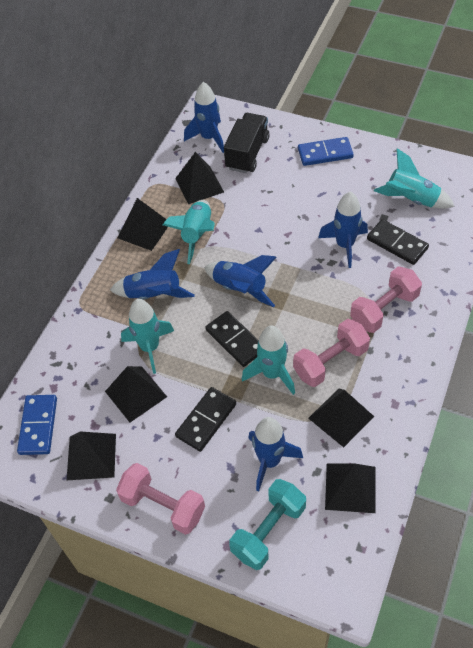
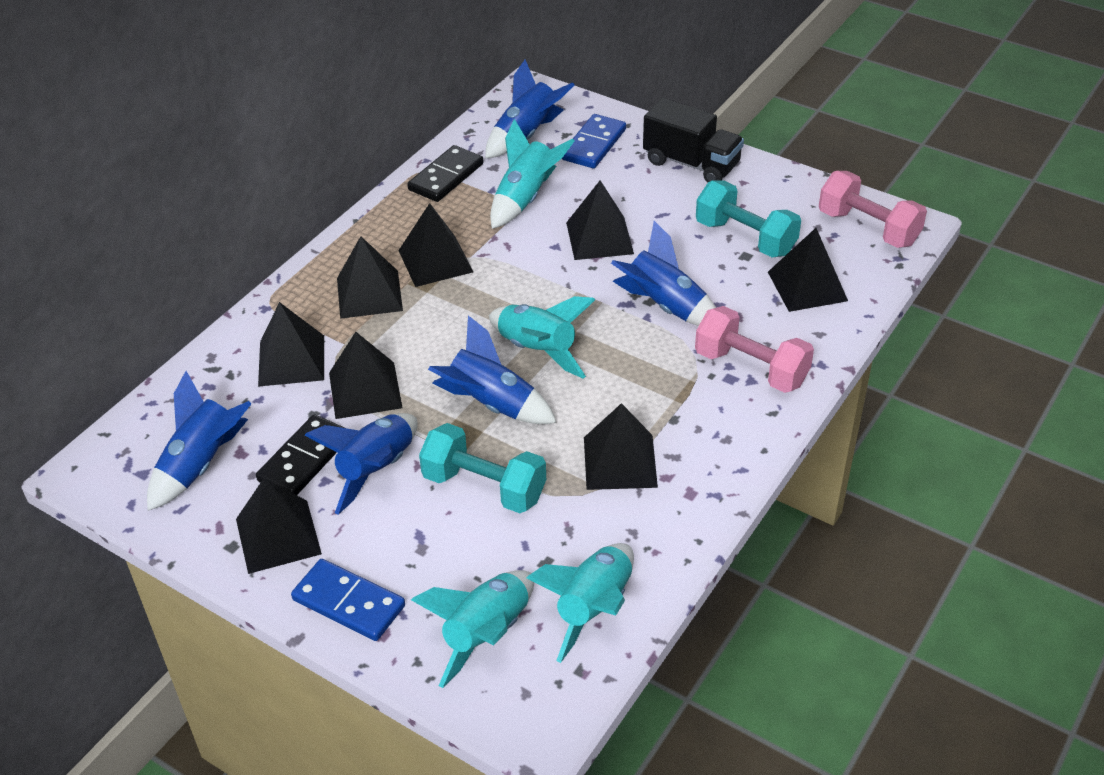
black domino: [175,387,236,452] [205,311,259,367] [367,219,429,265] = 3 -> [256,414,344,495] [407,145,483,202] = 2
black pyramid: [67,431,116,480] [105,366,167,422] [118,198,168,251] [175,152,224,204] [308,389,374,447] [325,464,375,513] = 6 -> [236,478,322,574] [258,302,324,387] [329,332,403,419] [337,236,403,319] [398,203,473,287] [566,180,634,260] [584,403,658,490] [768,228,848,312] = 8
pink dumbbell: [116,463,205,535] [293,319,370,387] [350,266,422,333] = 3 -> [695,306,814,393] [819,171,927,248] = 2
turquoise dumbbell: [229,479,306,570] = 1 -> [419,423,546,513] [696,180,801,258] = 2

